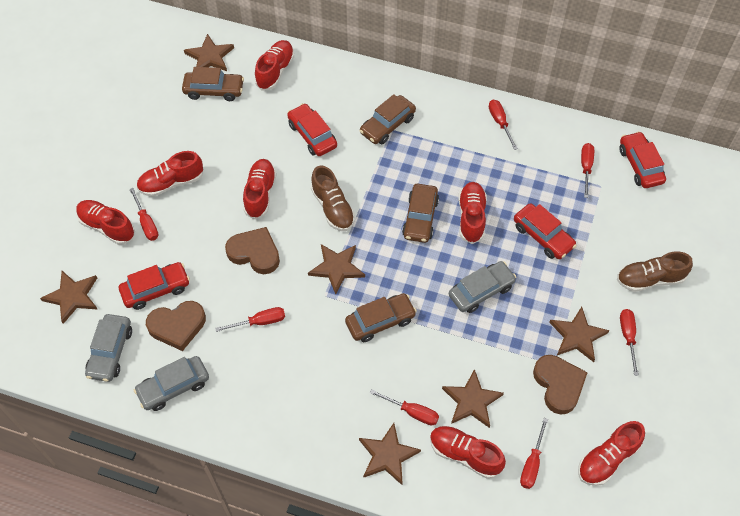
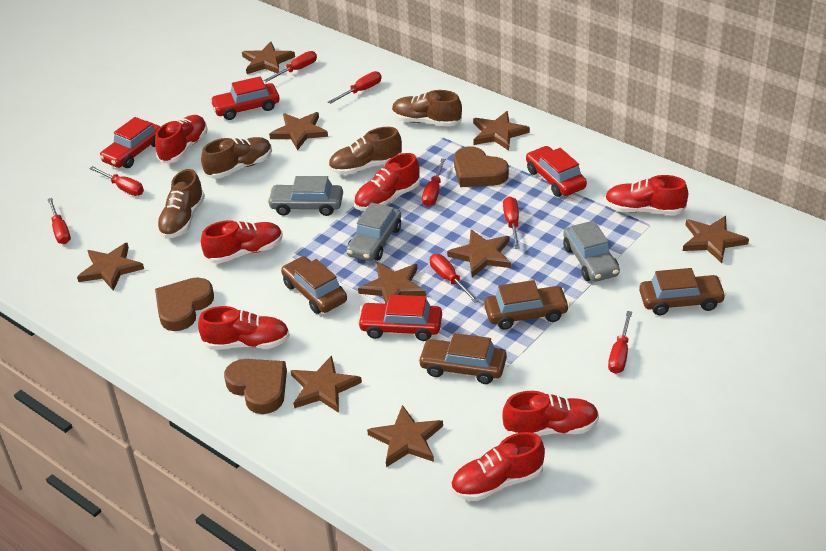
brown shoe: [311,165,355,231] [617,251,693,292] = 2 -> [157,169,205,239] [201,137,272,179] [328,127,402,175] [392,90,462,127] = 4
brown star: [40,271,98,324] [184,34,234,71] [308,244,365,295] [359,423,421,485] [442,369,504,428] [549,307,610,362] = 6 -> [77,243,144,291] [242,42,295,74] [269,112,328,150] [291,355,362,413] [358,263,426,304] [367,405,443,467] [447,230,511,278] [473,111,530,151] [683,216,749,263] = 9
red screwdriver: [129,188,158,241] [215,307,285,332] [370,389,439,425] [489,100,518,150] [520,418,548,489] [581,143,594,198] [620,309,639,376] = 7 -> [48,198,71,244] [89,166,144,196] [263,51,317,82] [328,71,382,104] [422,158,446,207] [430,254,479,303] [503,196,520,249] [608,311,632,374] = 8

